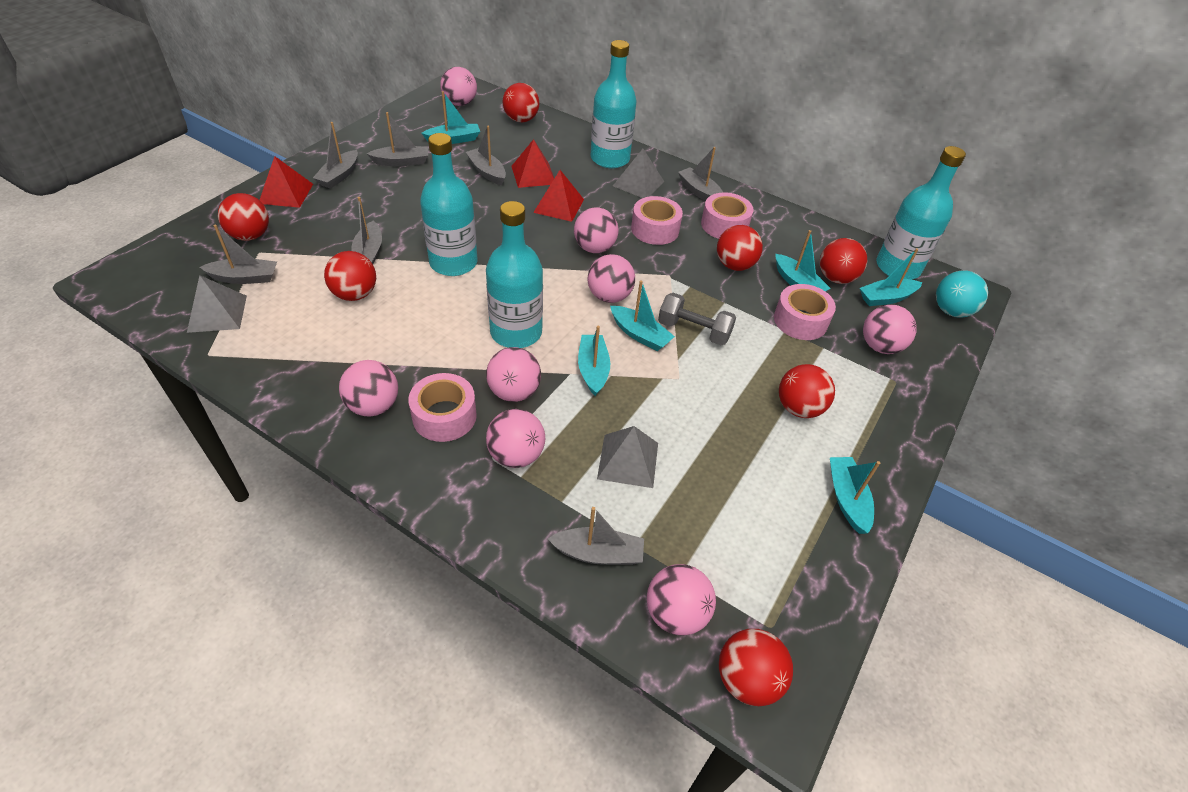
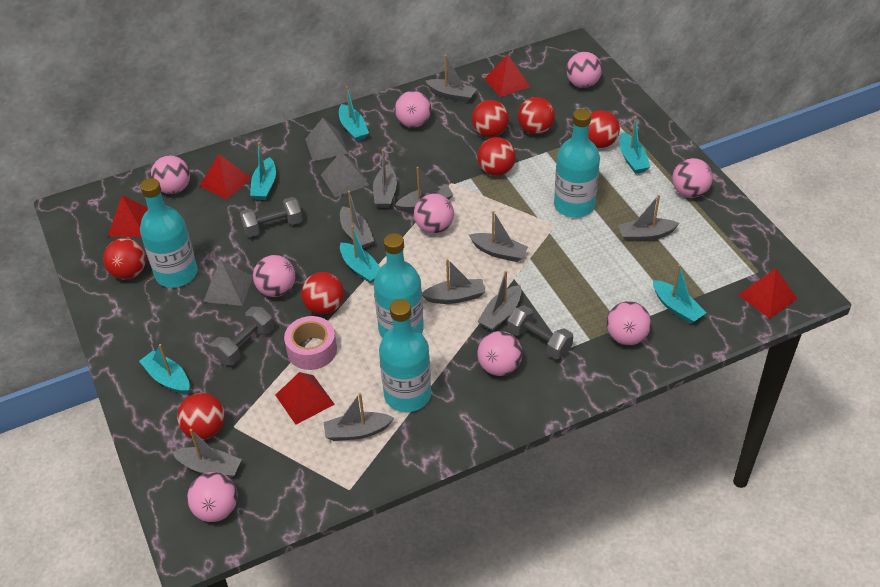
grey boat: [200,225,277,284] [313,122,358,189] [351,197,382,264] [366,112,428,166] [466,126,506,185] [548,507,644,565] [678,147,723,201] = 7 -> [172,429,242,478] [323,393,394,441] [340,191,374,248] [373,150,397,208] [395,167,453,212] [422,259,485,304] [426,55,477,102] [469,211,528,262] [477,271,522,331] [618,195,680,242] = 10
grey dumbbell: [658,293,736,345] = 1 -> [211,307,274,365] [240,197,303,237] [507,305,573,360] = 3
pink ball: [339,360,398,417] [440,67,477,106] [486,347,541,402] [486,409,545,468] [574,207,619,253] [588,254,635,303] [647,564,716,636] [863,305,917,354] = 8 -> [151,155,190,194] [187,472,238,522] [253,255,295,297] [395,91,431,128] [414,193,454,234] [477,331,522,376] [566,52,602,88] [606,301,651,345] [672,158,713,198] = 9
pink tape: [408,373,477,442] [631,196,683,245] [701,193,753,239] [774,284,836,340] = 4 -> [284,316,337,370] = 1
red pyramid: [260,156,313,208] [511,139,554,188] [533,170,584,222] = 3 -> [108,195,148,237] [200,154,252,199] [275,372,335,425] [484,54,530,97] [738,268,797,319] = 5
turquoise ball: [936,270,988,318] = 1 -> none = 0

